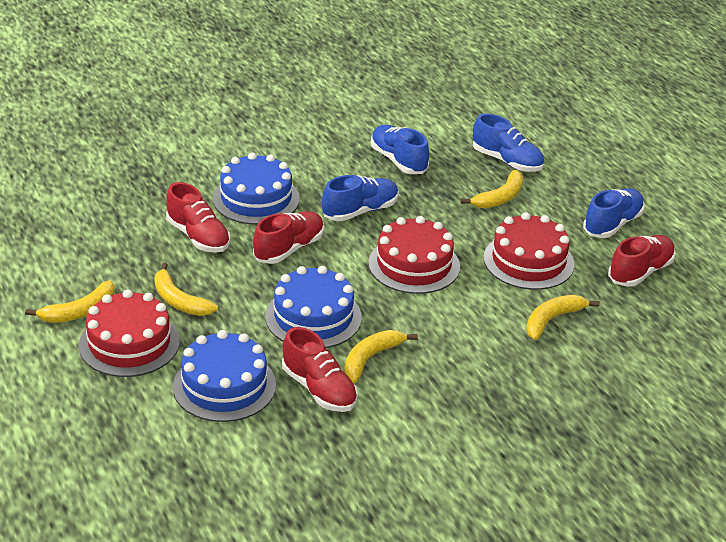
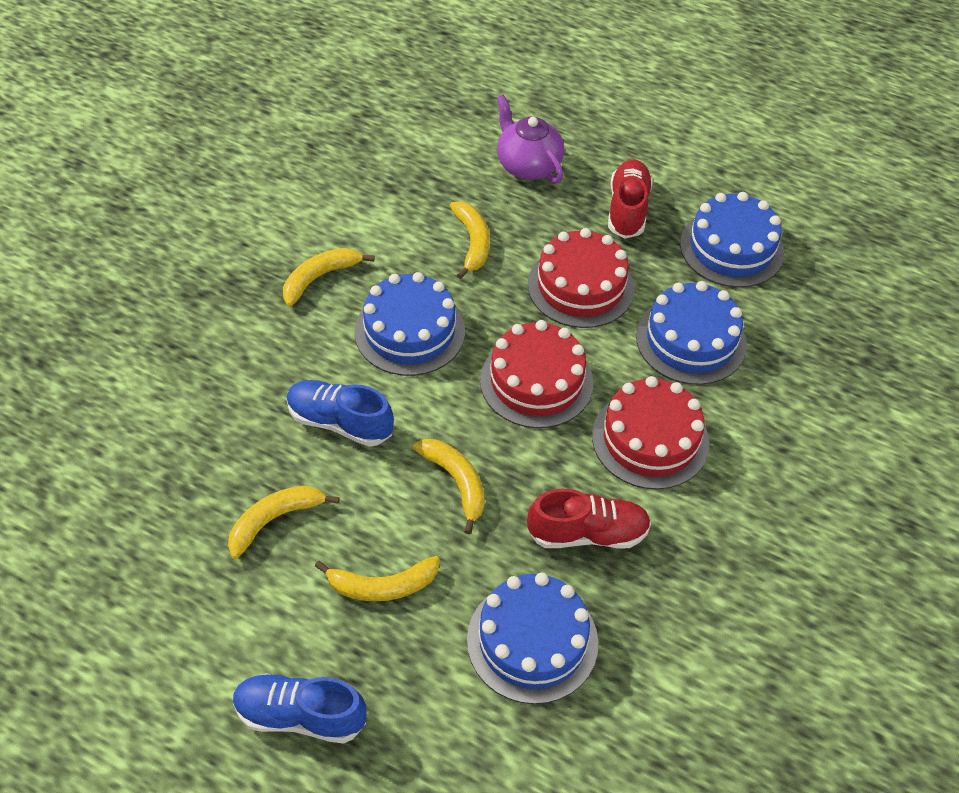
blue cake: [173,330,276,422] [213,153,300,225] [265,266,362,348] = 3 -> [355,272,465,376] [467,573,598,704] [636,281,747,385] [680,192,784,288] = 4
blue shoe: [322,175,399,221] [371,125,429,174] [473,114,544,172] [583,188,645,238] = 4 -> [233,673,367,744] [286,380,394,447] = 2
purple teapot: none = 0 -> [497,95,565,184] = 1
red shoe: [166,182,231,253] [253,211,324,264] [282,327,358,412] [608,235,676,287] = 4 -> [527,489,651,549] [608,159,653,239] = 2

